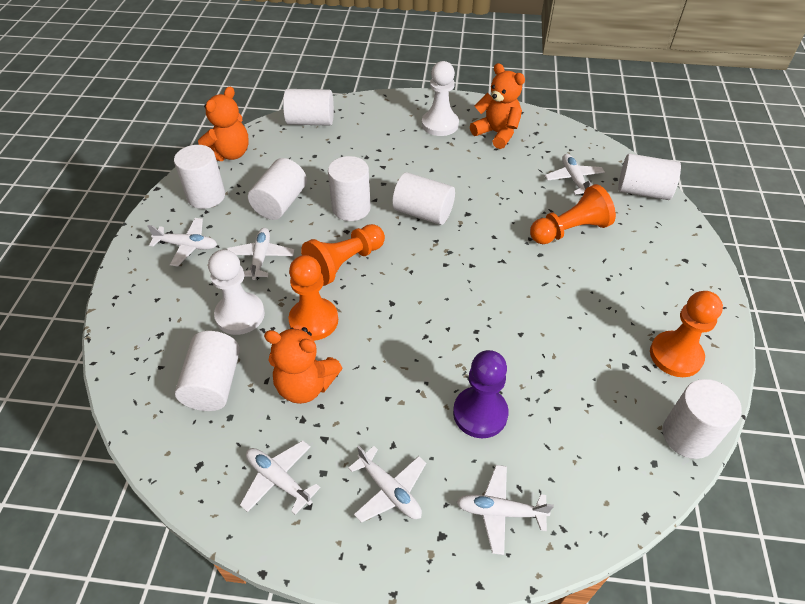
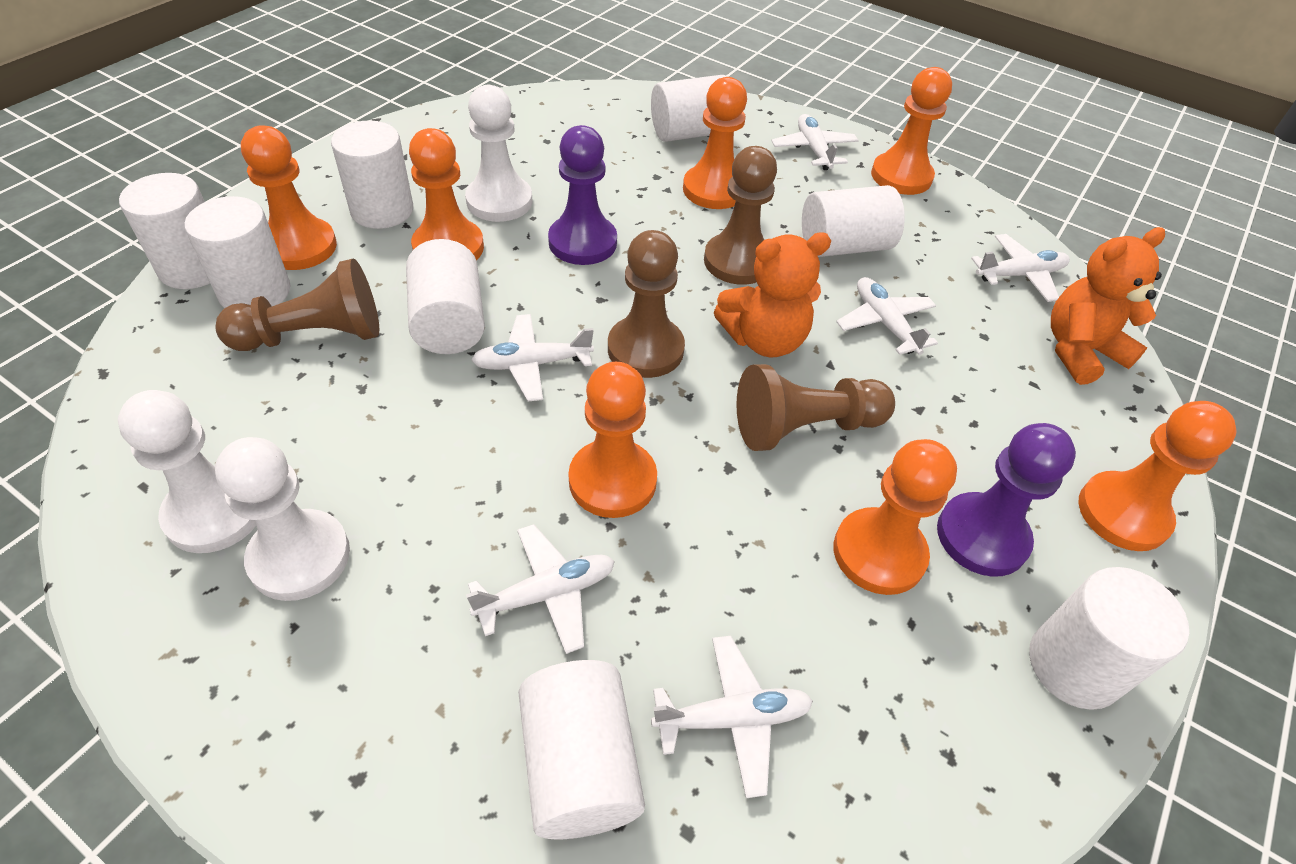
brown pawn: none = 0 -> [215,259,379,351] [608,230,685,378] [704,146,777,285] [736,364,895,451] = 4
orange pawn: [288,255,338,341] [301,224,385,286] [530,184,616,244] [650,291,723,377] = 4 -> [241,125,337,270] [409,128,484,260] [568,362,657,518] [683,77,747,209] [833,439,957,595] [871,67,952,195] [1079,401,1237,551] = 7
orange teddy bear: [198,87,249,161] [264,327,342,404] [470,63,525,149] = 3 -> [714,232,831,357] [1051,227,1165,385] = 2
purple pawn: [453,350,509,438] = 1 -> [548,125,617,265] [937,423,1076,577] = 2
white pawn: [208,250,265,335] [422,61,459,136] = 2 -> [118,390,256,553] [215,437,350,601] [465,85,532,222] = 3

